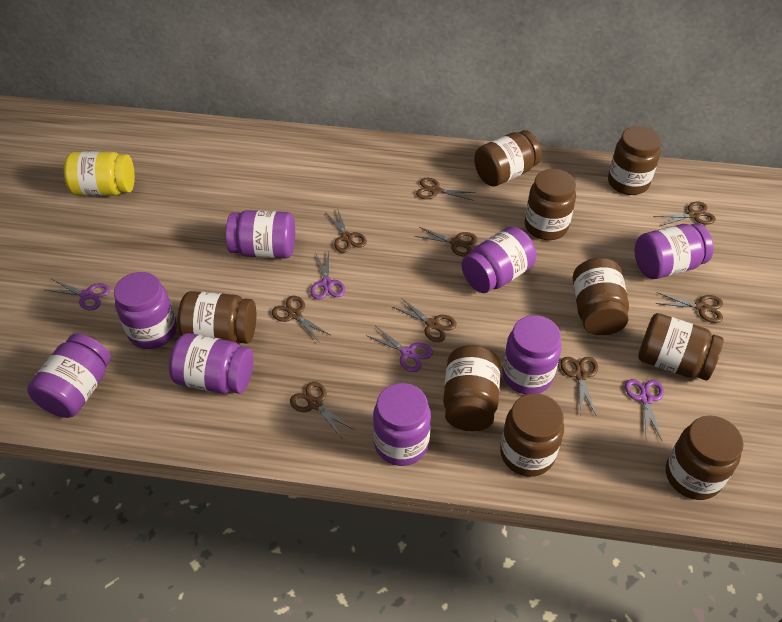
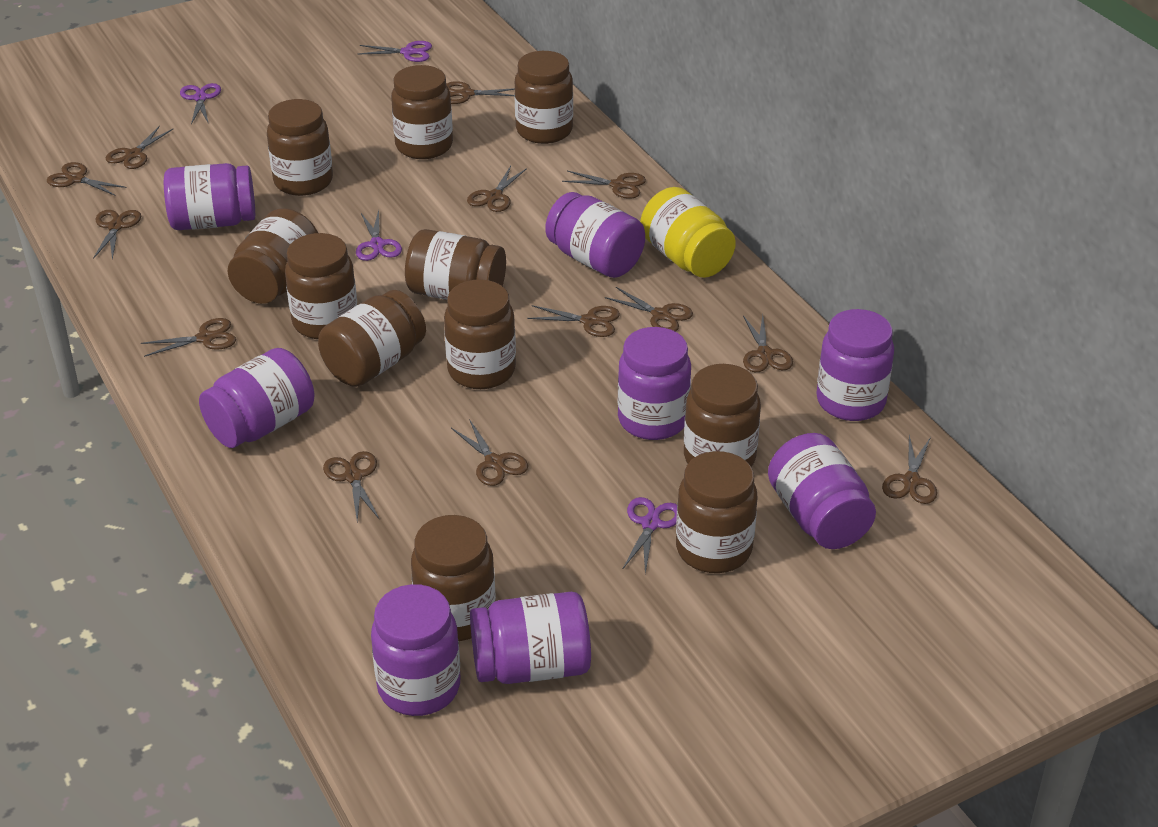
brown jar: [178,291,256,344] [443,345,500,431] [474,130,542,186] [500,393,564,477] [525,169,576,240] [573,258,629,335] [608,126,661,195] [638,313,724,381] [666,415,744,500] = 9 -> [227,208,318,304] [267,99,333,196] [285,233,357,339] [318,290,426,387] [391,65,453,159] [405,229,506,300] [411,515,496,641] [444,279,516,389] [515,51,573,144] [676,451,757,573] [684,364,761,467] = 11
brown scissors: [272,296,330,343] [290,382,353,438] [325,210,367,253] [393,298,457,342] [414,227,477,256] [416,178,476,201] [560,357,598,415] [654,201,716,226] [655,292,723,323] = 9 -> [46,162,127,195] [93,210,141,260] [106,125,174,169] [141,318,236,357] [323,451,380,521] [446,81,515,104] [451,419,528,486] [467,166,527,212] [527,305,620,337] [562,171,646,199] [605,287,693,332] [743,315,793,372] [882,435,937,504] = 13

